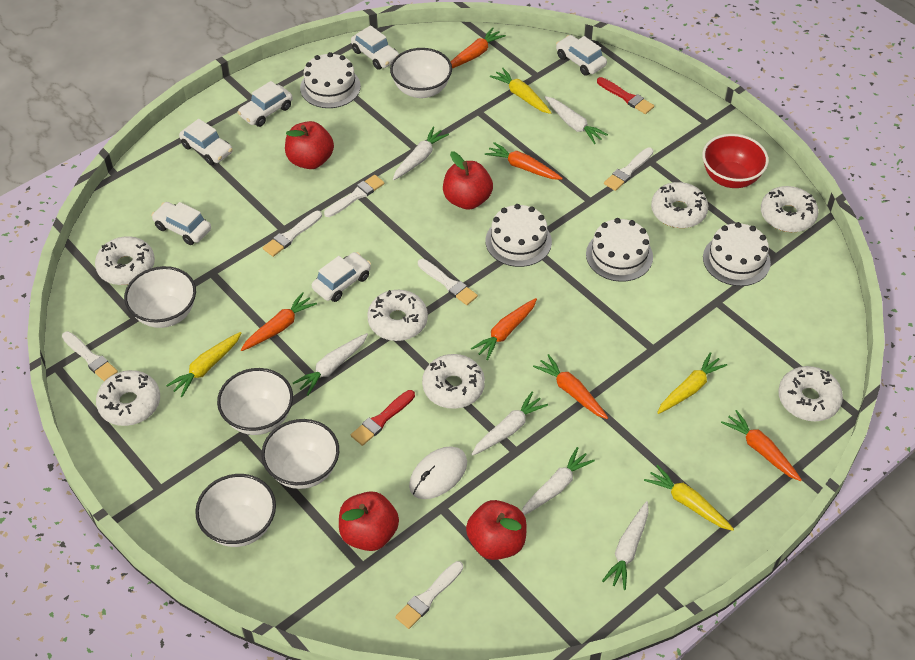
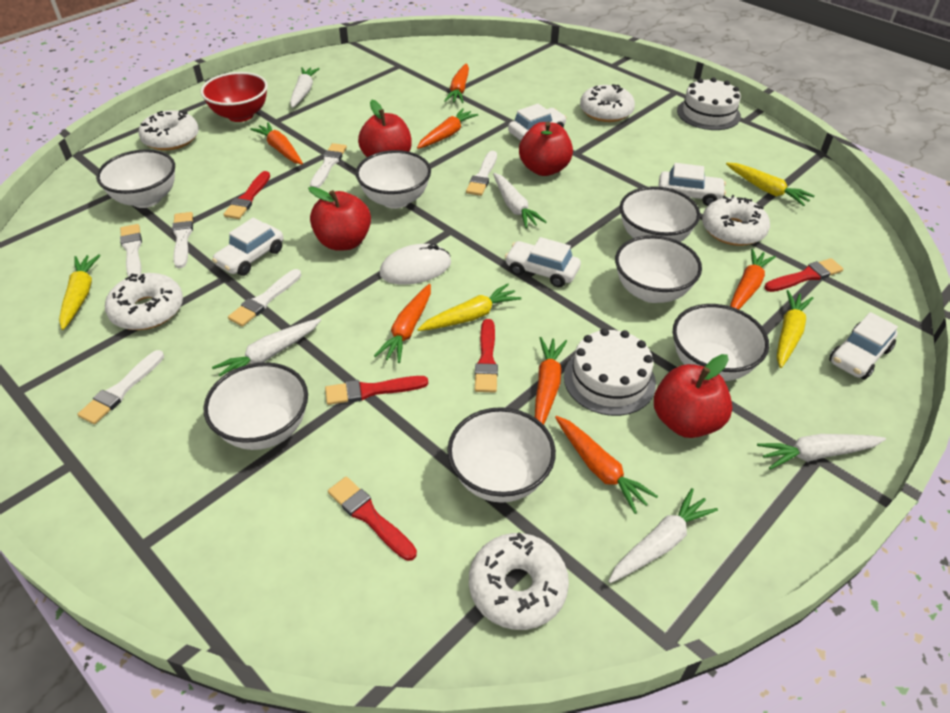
orange carrot: [241,292,317,351] [451,27,506,68] [471,298,537,360] [485,142,563,180] [533,354,608,419] [721,410,802,481] = 6 -> [250,122,303,164] [374,284,431,363] [417,108,478,149] [444,63,469,103] [535,337,567,425] [555,416,658,514] [730,249,776,309] = 7
red brush: [351,390,415,446] [597,77,654,114] = 2 -> [223,171,270,219] [325,376,428,405] [328,477,417,561] [475,319,498,392] [765,258,843,292] = 5
white bowl: [124,266,196,328] [195,474,276,547] [217,368,293,435] [261,419,339,489] [390,48,452,98] = 5 -> [96,149,175,208] [204,362,308,450] [356,150,431,209] [447,407,556,503] [615,235,702,303] [620,186,700,242] [673,304,769,381] = 7
white cake: [300,52,361,108] [486,204,552,267] [586,218,653,282] [703,222,771,286] = 4 -> [564,328,656,416] [677,77,741,130] = 2
white car: [151,202,211,245] [179,119,233,165] [237,81,292,127] [312,252,371,302] [351,25,399,70] [556,35,607,76] = 6 -> [212,218,283,276] [505,237,581,287] [508,104,567,140] [658,163,726,206] [829,312,898,380] = 5
white carrot: [293,333,368,395] [393,127,449,180] [471,392,548,456] [522,447,595,515] [545,96,608,144] [602,501,649,590] = 6 -> [212,318,321,376] [290,67,320,108] [493,173,546,229] [608,488,718,583] [757,434,886,470] = 5
white donut: [95,236,155,285] [96,370,160,426] [367,290,428,341] [422,354,485,409] [651,182,708,228] [761,186,818,232] [778,366,843,421] = 7 -> [105,273,183,330] [138,110,199,151] [469,532,569,630] [580,84,635,122] [702,195,770,246] = 5

